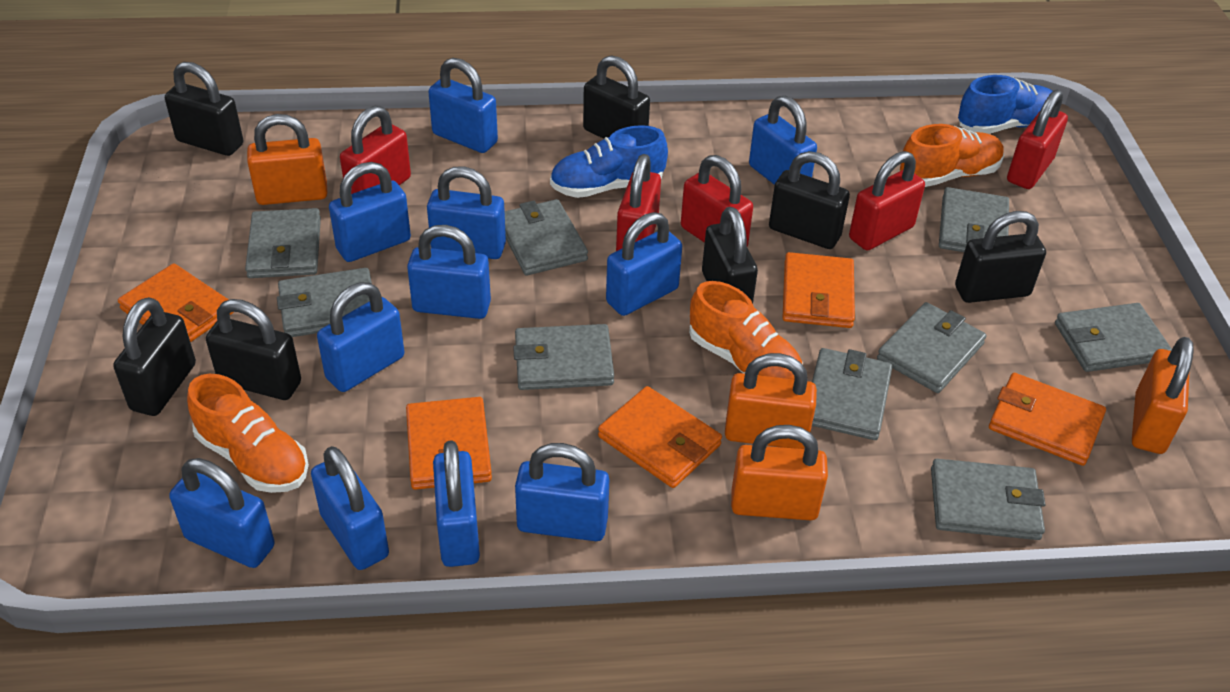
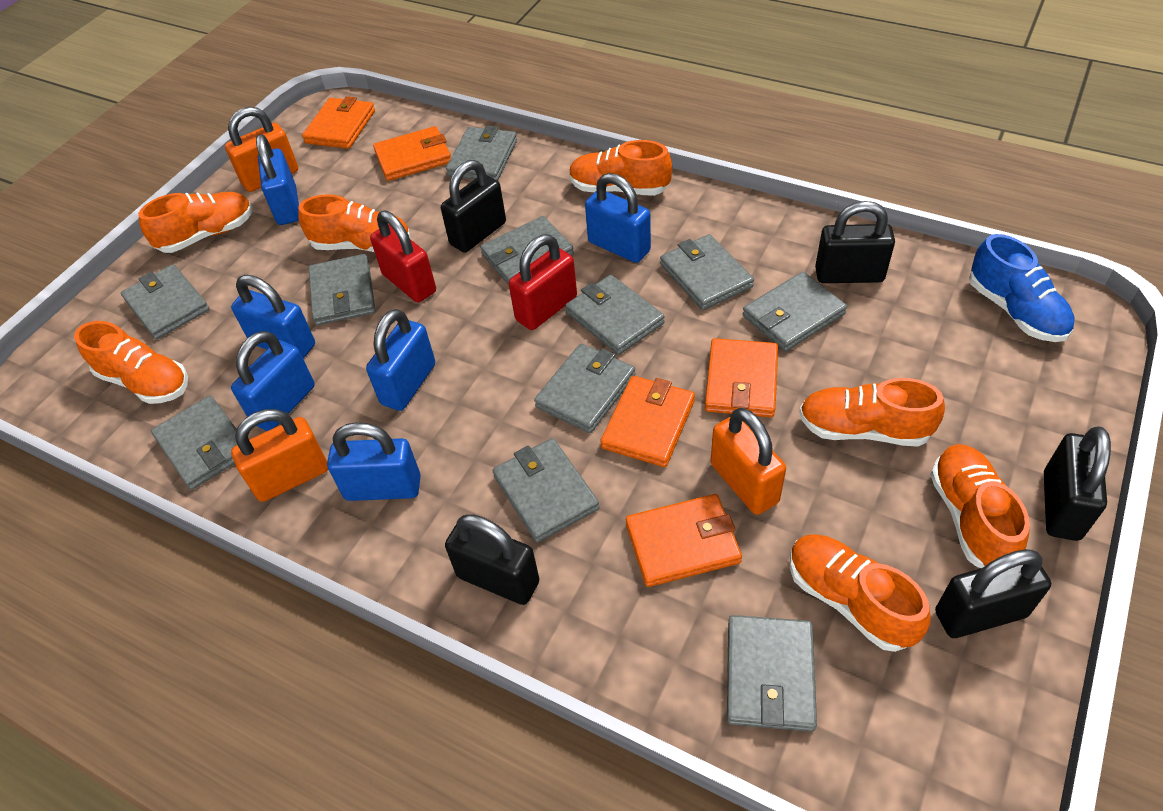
black padlock: [113,297,196,416] [165,62,243,156] [206,299,301,400] [583,55,650,139] [702,207,758,303] [769,151,850,249] [955,211,1046,303] = 7 -> [441,160,506,253] [445,514,539,605] [815,201,895,283] [935,549,1051,638] [1044,426,1111,541] = 5
blue padlock: [169,458,275,568] [311,446,389,570] [317,282,404,392] [329,162,411,262] [407,225,491,319] [427,166,506,259] [428,58,498,153] [433,440,480,567] [515,443,609,541] [606,212,682,316] [749,96,817,185] = 11 -> [231,275,315,359] [231,331,315,431] [256,134,299,225] [327,422,421,501] [366,309,435,411] [585,173,651,263] = 6
blue shoe: [550,125,668,198] [958,75,1053,134] = 2 -> [969,234,1075,342] = 1
grey wallet: [245,208,321,278] [277,268,372,337] [505,199,588,276] [513,324,614,390] [812,348,892,440] [877,302,987,393] [931,459,1045,540] [939,187,1009,252] [1055,303,1172,372] = 9 -> [121,264,209,340] [151,396,237,490] [309,254,375,325] [446,126,517,181] [480,216,574,285] [492,438,600,543] [534,343,635,433] [565,275,665,355] [660,234,754,310] [727,615,817,732] [743,272,847,351] = 11
orange padlock: [247,114,327,205] [725,353,817,449] [731,425,828,520] [1132,337,1194,454] = 4 -> [225,107,298,192] [231,409,328,502] [711,408,786,515] = 3
orange shoe: [187,374,309,493] [689,281,803,380] [900,124,1004,187] = 3 -> [74,321,188,404] [138,192,253,253] [298,194,411,252] [569,140,672,196] [790,534,931,652] [799,378,945,447] [930,444,1030,568] = 7
red padlock: [340,106,411,194] [616,154,661,251] [681,155,753,247] [849,151,925,251] [1007,90,1068,189] = 5 -> [370,211,436,302] [509,234,577,330] = 2

